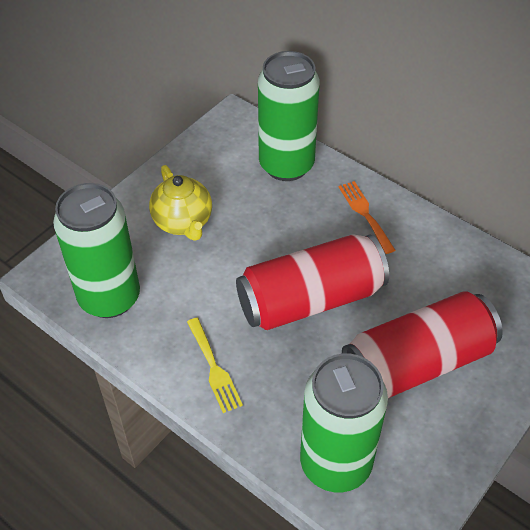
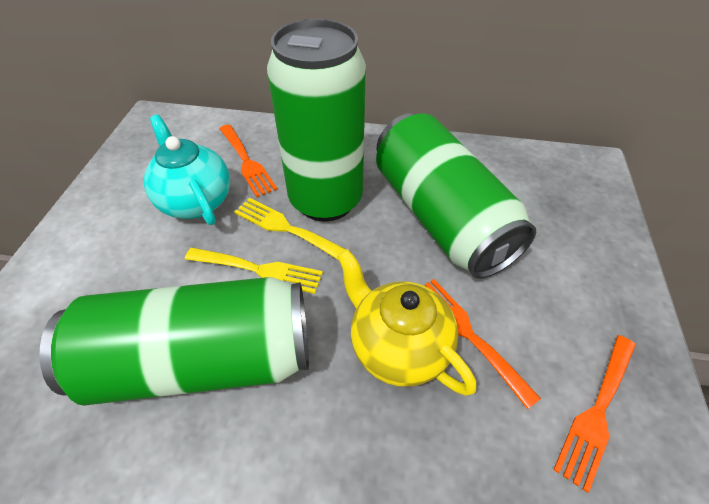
orange fork: [339,181,395,254] = 1 -> [219,124,277,197] [425,279,541,410] [553,335,636,493] = 3
red can: [236,234,389,330] [342,291,503,398] = 2 -> none = 0
turquoise teapot: none = 0 -> [144,115,230,225] = 1
yellow fork: [187,318,243,413] = 1 -> [185,248,323,294] [234,198,346,260] = 2

